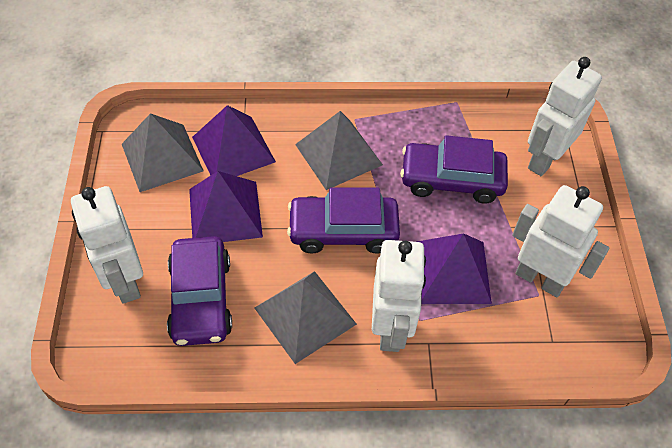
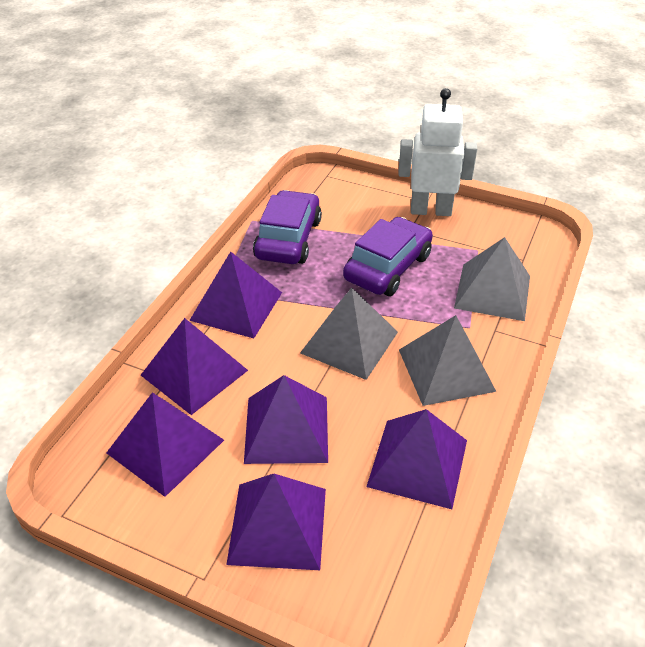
purple car: [167,236,232,346] [287,187,400,254] [400,135,508,203] = 3 -> [253,190,322,264] [343,217,433,296] = 2
purple pyramid: [189,171,263,242] [192,105,276,176] [417,233,492,304] = 3 -> [106,392,224,497] [141,318,248,415] [189,251,282,339] [226,474,326,570] [244,375,328,464] [366,409,467,509] = 6
white robot: [71,186,143,304] [372,240,426,352] [512,185,609,297] [528,57,602,176] = 4 -> [398,88,477,216] = 1

